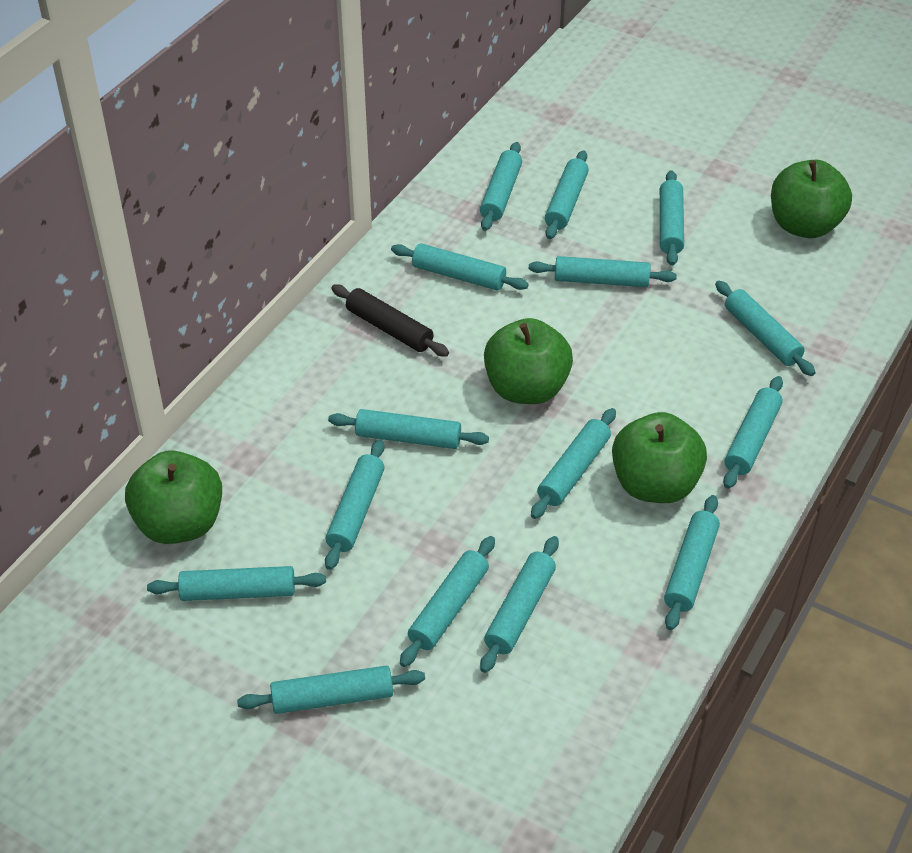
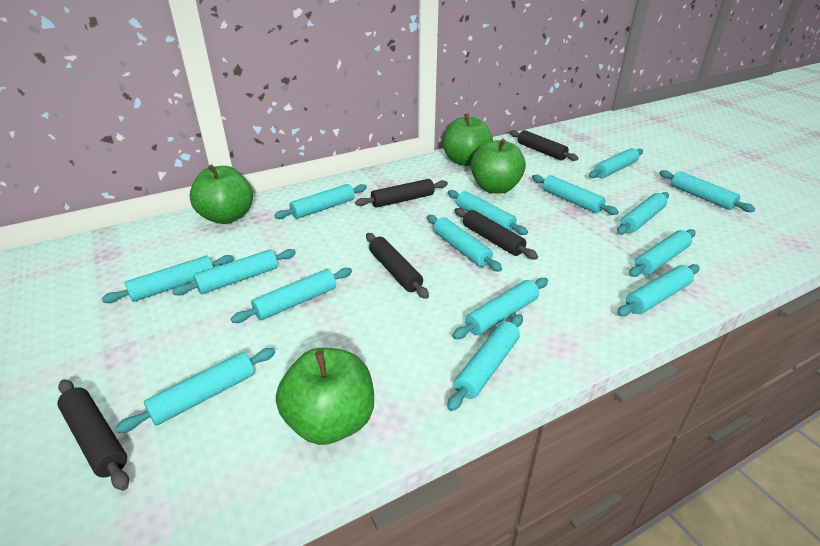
black rolling pin: [331,285,449,357] = 1 -> [57,379,129,491] [355,179,448,208] [366,233,429,299] [454,208,538,259] [510,130,579,161] = 5

